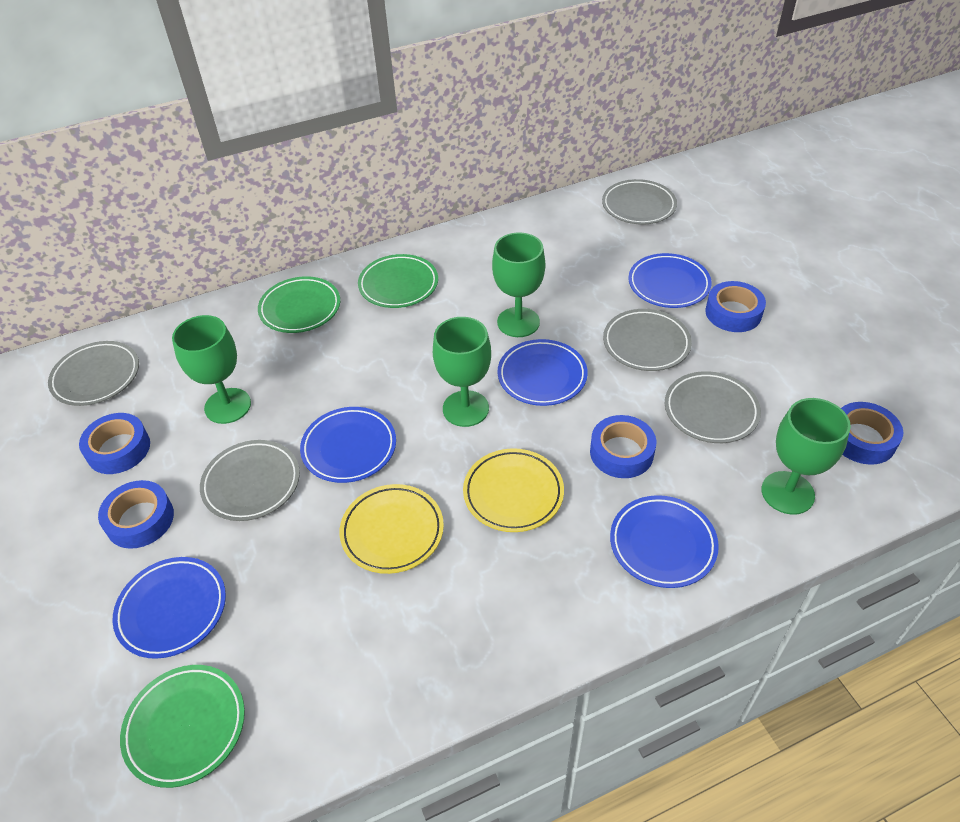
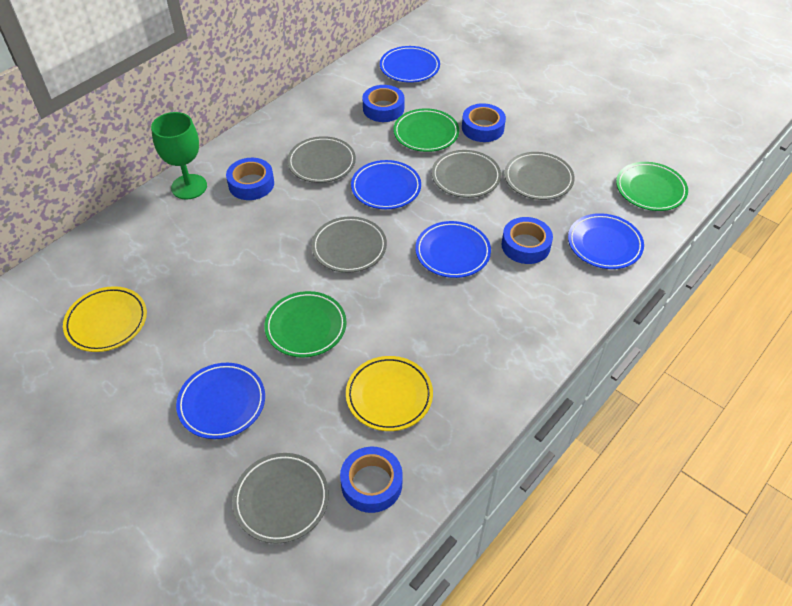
green goblet: [172,315,251,424] [433,317,491,427] [492,232,545,337] [761,398,851,515] = 4 -> [151,112,207,200] = 1

